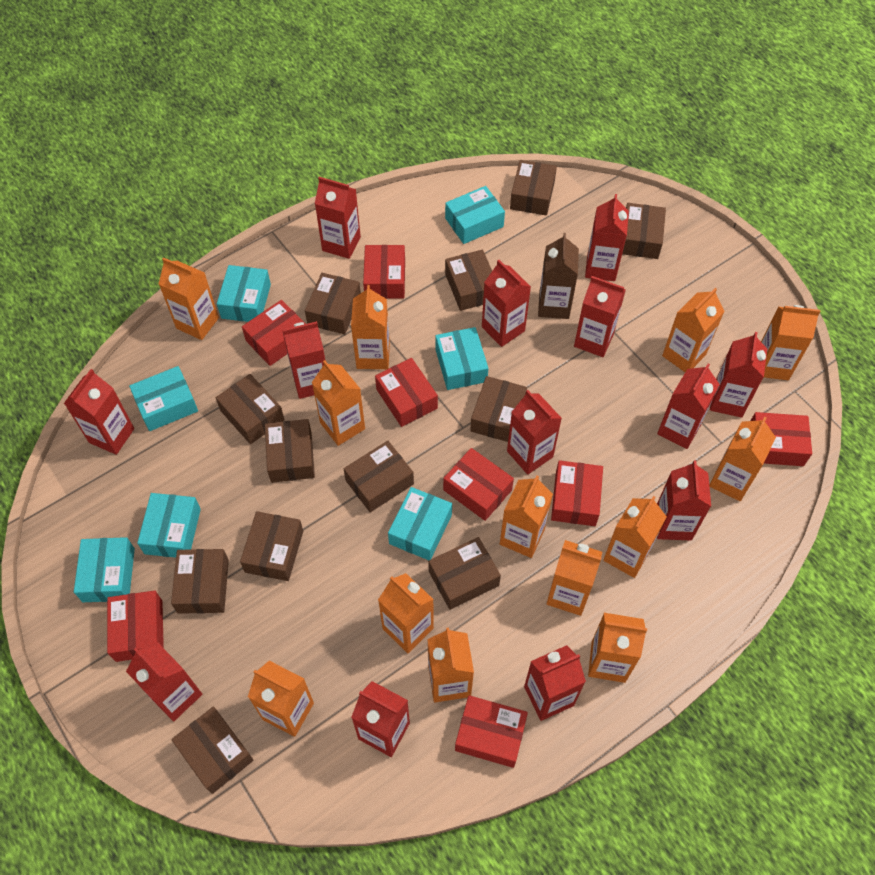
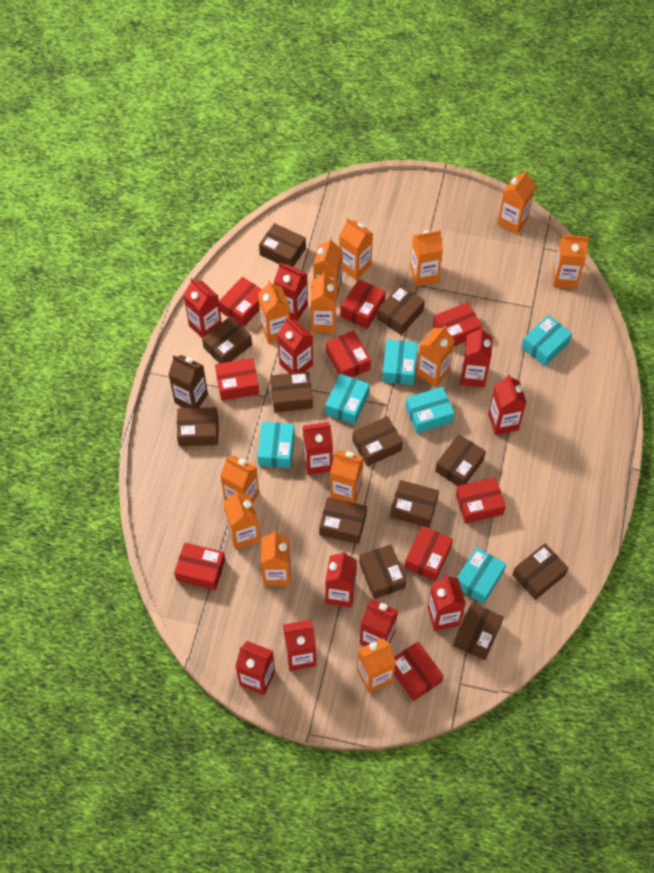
red box: [107,590,164,662] [242,300,306,366] [363,245,405,299] [375,358,438,427] [443,448,514,521] [455,695,528,768] [551,460,603,526] [751,412,812,466] = 8 -> [174,542,225,590] [215,358,259,401] [219,277,262,327] [326,331,371,377] [340,279,385,329] [394,642,444,701] [405,526,453,581] [433,302,482,346] [455,477,506,524] = 9
red carton: [64,369,134,455] [126,642,202,722] [282,321,325,399] [315,177,361,259] [351,681,410,757] [482,260,531,347] [507,390,562,474] [524,645,586,721] [574,276,626,357] [585,194,629,281] [657,363,720,449] [657,460,711,541] [710,332,767,418] = 13 -> [184,278,222,338] [236,641,275,695] [274,263,308,321] [277,318,313,373] [283,620,316,671] [303,422,333,475] [325,551,357,608] [360,599,398,646] [427,574,466,631] [460,327,492,387] [488,374,527,435] = 11
turquoise box: [74,537,135,602] [129,366,198,431] [137,493,201,558] [217,265,271,322] [388,487,452,560] [435,327,488,390] [445,186,505,244] = 7 -> [257,422,295,468] [325,374,370,425] [382,339,418,385] [405,387,454,433] [457,547,506,604] [521,315,572,366] = 6

